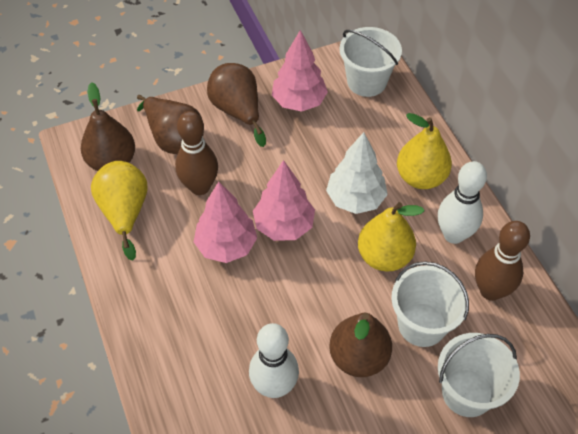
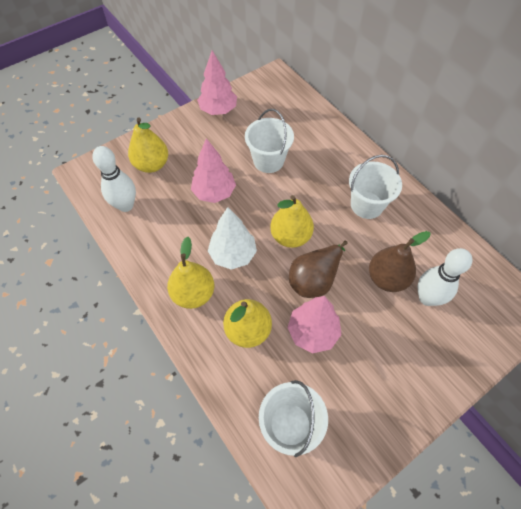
brown bowling pin: [175,111,218,195] [475,221,530,301] = 2 -> none = 0
brown pear: [81,82,135,171] [137,95,204,154] [207,63,266,147] [329,313,392,377] = 4 -> [289,241,348,298] [369,231,431,292] = 2
yellow pear: [91,161,148,260] [358,202,424,272] [397,113,452,189] = 3 -> [128,117,168,173] [167,237,214,309] [223,299,272,348] [270,195,314,248] = 4

